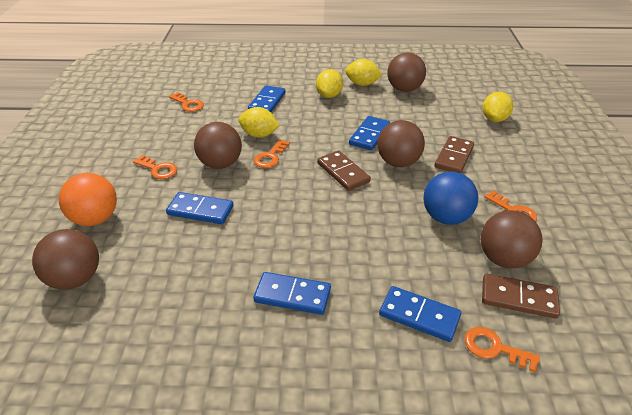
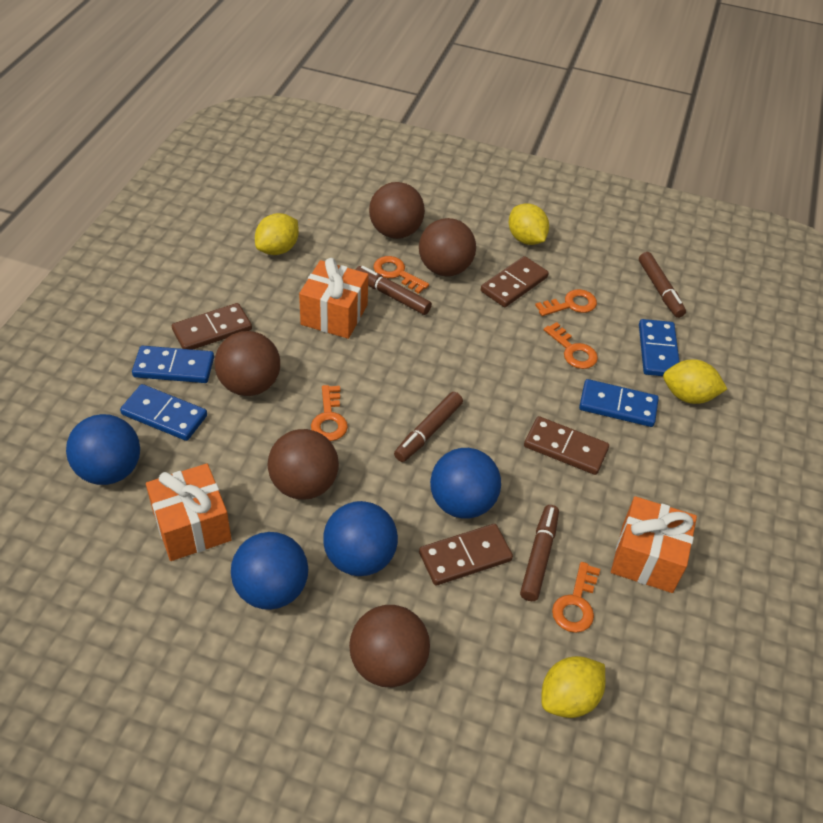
blue ball: [423,172,478,225] = 1 -> [66,414,140,485] [231,532,308,610] [323,501,398,576] [430,448,501,519] = 4
blue domino: [166,192,233,224] [248,85,286,112] [253,272,331,315] [349,116,390,150] [379,286,461,342] = 5 -> [120,384,207,441] [132,346,214,383] [579,379,659,427] [639,319,680,376] = 4
brown domino: [317,150,371,191] [434,136,474,173] [482,274,560,319] = 3 -> [172,303,252,350] [419,524,513,586] [481,256,549,307] [524,416,609,475] = 4
brown marker: none = 0 -> [356,266,432,315] [394,392,463,462] [520,505,559,601] [639,252,686,318] = 4
orange ball: [59,173,117,226] = 1 -> none = 0
orange gift: none = 0 -> [146,463,232,561] [299,258,368,339] [611,496,697,593] = 3

